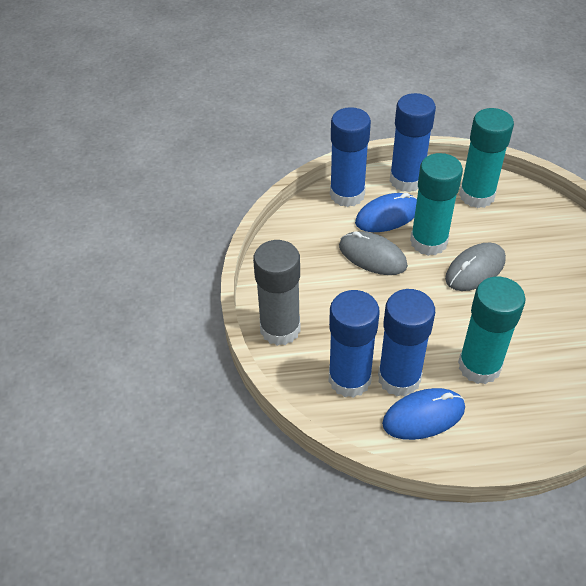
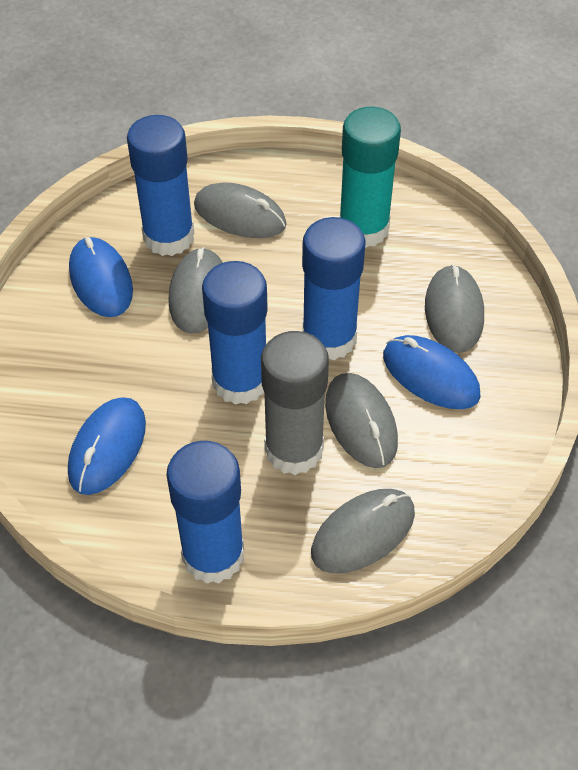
blue mouse: [355,193,417,232] [382,388,465,440] = 2 -> [68,397,146,495] [69,237,133,317] [383,335,480,409] = 3
grey mouse: [339,231,408,275] [445,242,506,291] = 2 -> [168,247,223,334] [194,183,287,238] [311,489,415,573] [325,373,398,468] [425,264,484,353] = 5
turquoise glue stick: [410,153,463,256] [458,277,526,384] [459,108,514,208] = 3 -> [339,107,401,248] = 1

